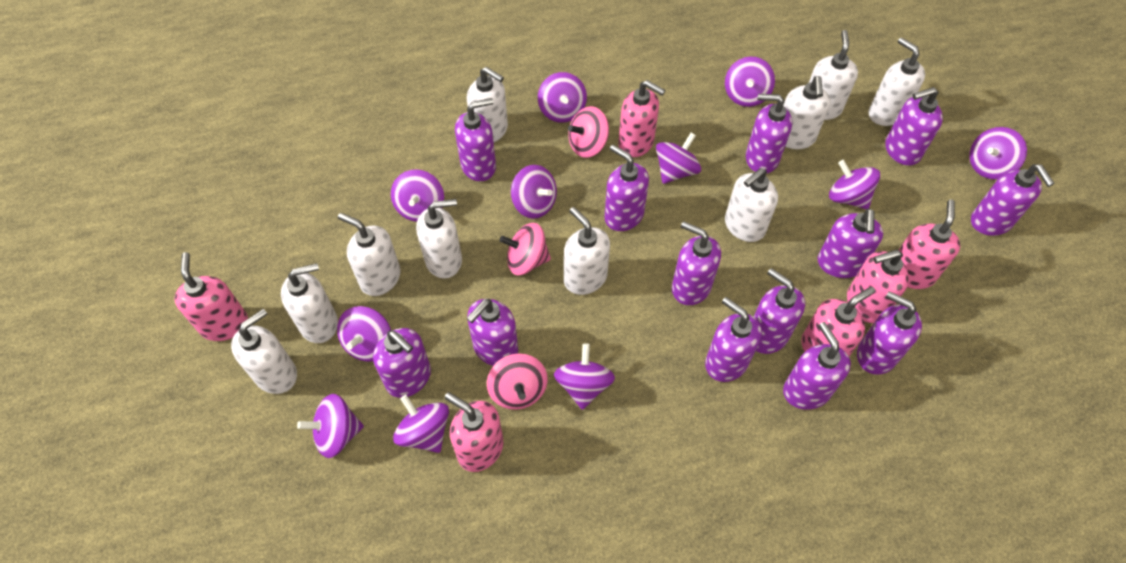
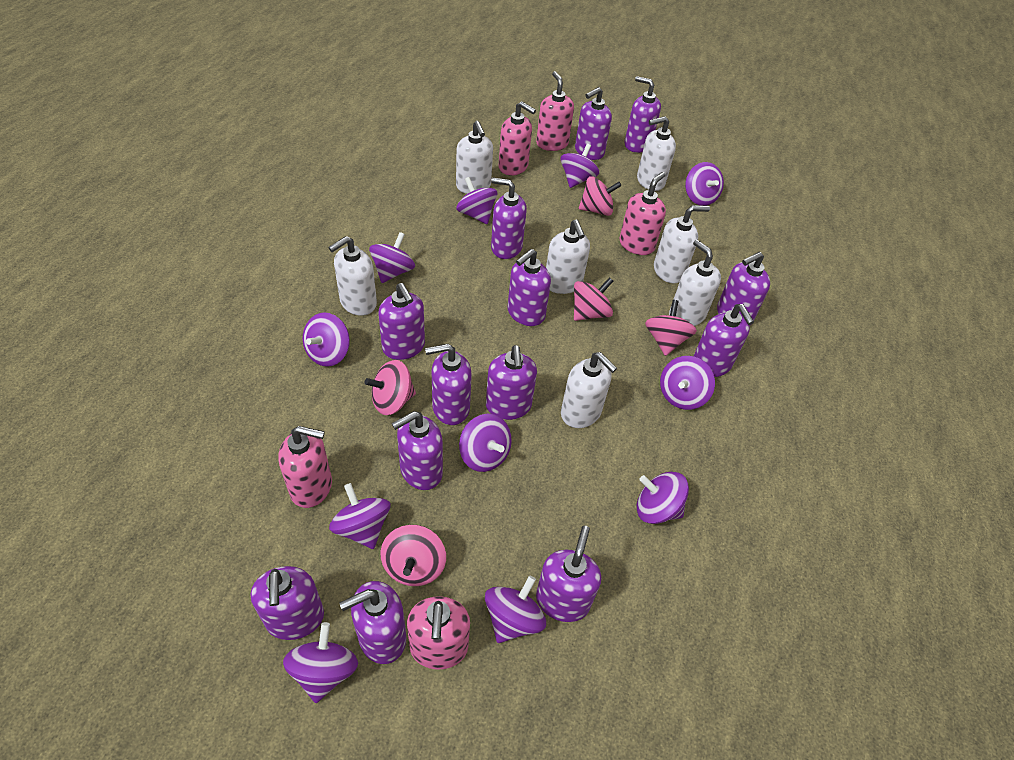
pink soap dispenser: [174,252,248,341] [445,392,503,472] [618,80,666,157] [801,287,875,356] [847,250,909,323] [899,200,961,289] = 6 -> [278,426,332,508] [407,596,470,670] [499,101,536,176] [536,71,574,151] [619,172,666,255] = 5
pink spinning top: [487,353,548,410] [500,223,551,275] [568,106,609,158] = 3 -> [364,360,416,415] [381,525,446,586] [574,277,613,321] [579,176,621,216] [645,300,697,356] = 5
white soap dispenser: [231,309,297,394] [281,263,338,343] [338,213,401,296] [416,199,462,279] [467,67,508,142] [564,207,610,295] [725,168,778,242] [783,76,831,149] [809,30,858,120] [868,37,925,126] = 10 -> [328,236,377,316] [456,121,493,194] [546,220,590,294] [561,352,617,428] [637,116,676,191] [654,205,710,283] [669,240,721,326] = 7

